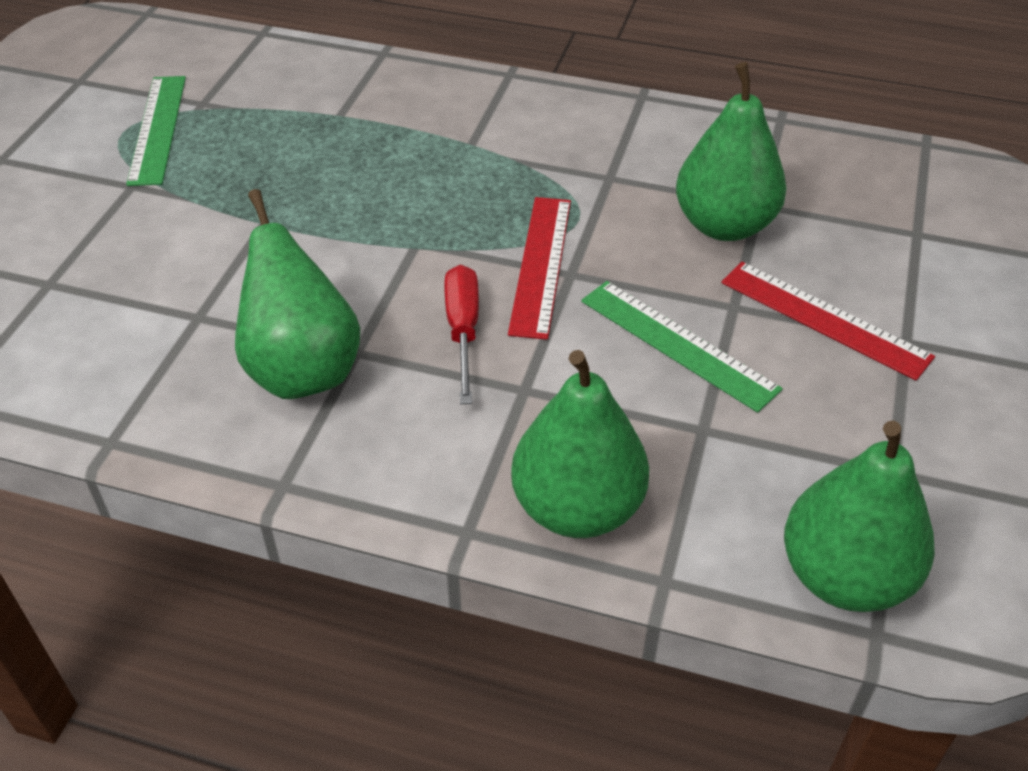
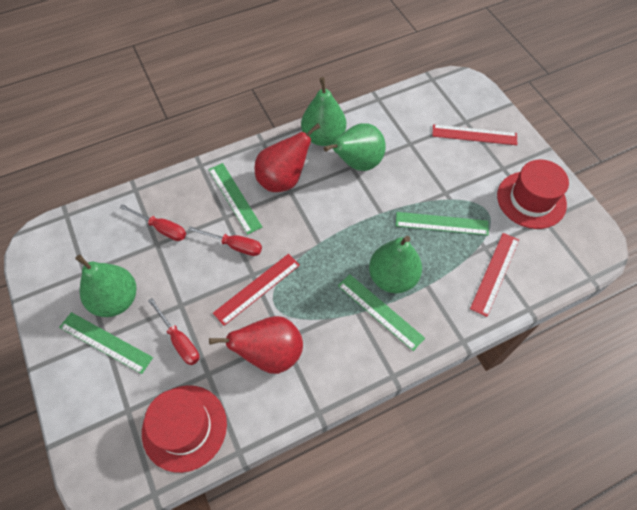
green ruler: [126,76,186,186] [581,281,783,413] = 2 -> [59,312,153,374] [209,163,262,235] [338,274,425,351] [396,212,489,235] = 4
red hat: none = 0 -> [142,385,227,473] [497,160,569,229] = 2
red pear: none = 0 -> [209,316,303,374] [255,123,320,192] = 2
red ruler: [508,197,571,340] [721,262,935,381] = 2 -> [213,254,300,326] [432,124,518,145] [470,233,519,317] = 3
red screwdriver: [444,265,479,404] = 1 -> [119,204,186,241] [148,298,199,365] [188,226,262,256] = 3

